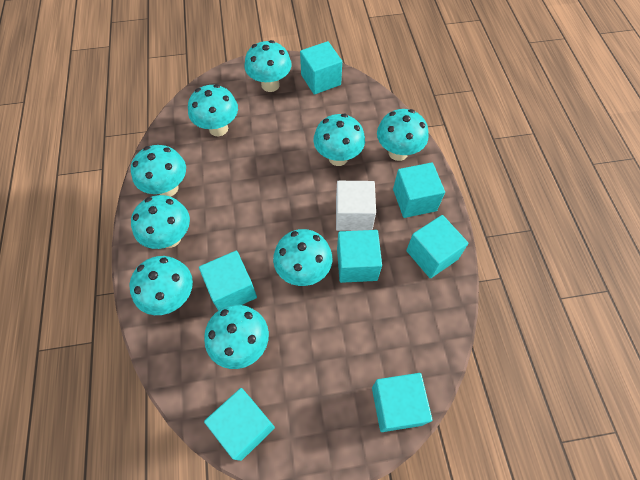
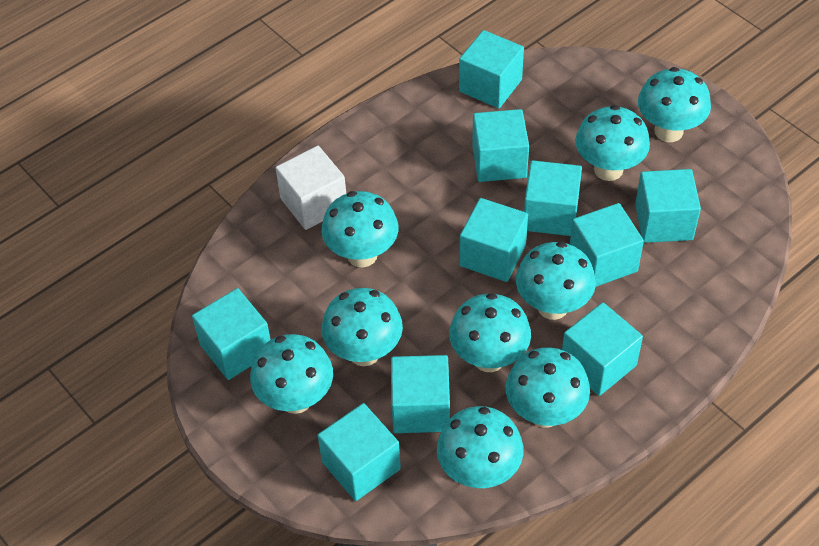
turquoise cube: [199,251,257,311] [204,388,275,461] [300,41,342,95] [337,230,382,283] [372,373,433,432] [393,162,445,218] [406,215,469,278] = 7 -> [192,288,271,380] [318,403,401,501] [391,355,450,433] [459,30,524,108] [460,198,528,282] [472,109,529,182] [524,160,582,236] [562,302,643,396] [570,203,644,287] [635,169,701,243] = 10

